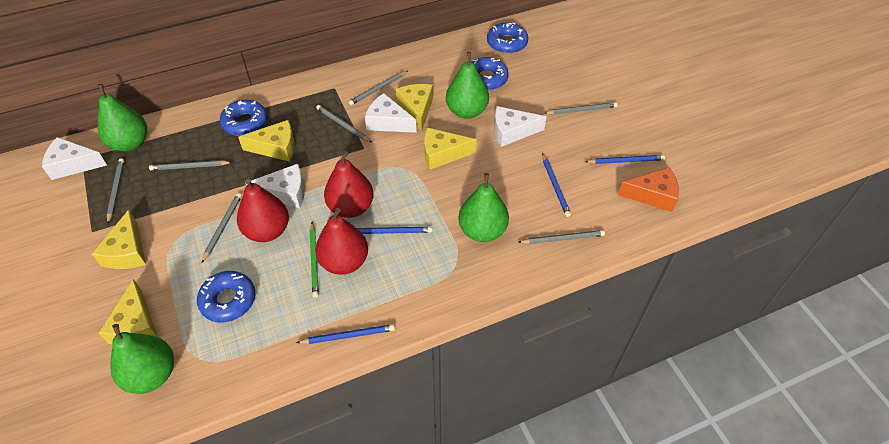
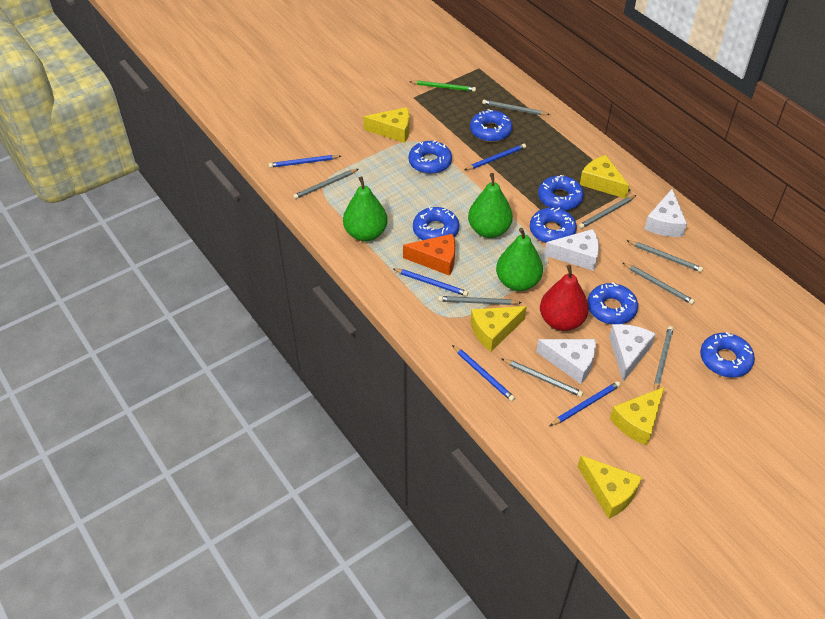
blue donut: [197,271,256,322] [220,100,267,136] [472,57,509,90] [487,23,528,54] = 4 -> [408,141,452,174] [413,207,459,240] [470,109,512,142] [530,208,577,243] [538,175,584,211] [587,282,638,324] [700,332,755,378] = 7
blue pencil: [296,324,395,344] [357,227,433,234] [542,153,571,217] [585,155,665,164] = 4 -> [268,155,341,168] [392,268,468,296] [452,345,515,402] [465,144,526,170] [550,381,621,426] = 5
green pear: [98,84,147,152] [110,324,174,394] [446,52,489,119] [458,173,509,242] = 4 -> [343,176,388,241] [468,173,513,238] [496,228,543,291] = 3
grey pencil: [107,158,124,224] [149,160,232,170] [202,193,242,263] [316,105,372,142] [349,71,408,105] [518,230,605,244] [545,102,618,115] = 7 -> [293,169,358,199] [438,296,522,305] [482,100,550,115] [501,358,583,397] [579,195,636,229] [623,263,695,305] [626,240,703,272] [654,326,673,391] = 8
red pear: [237,179,289,242] [315,208,368,275] [324,151,374,218] = 3 -> [540,265,589,331] = 1

